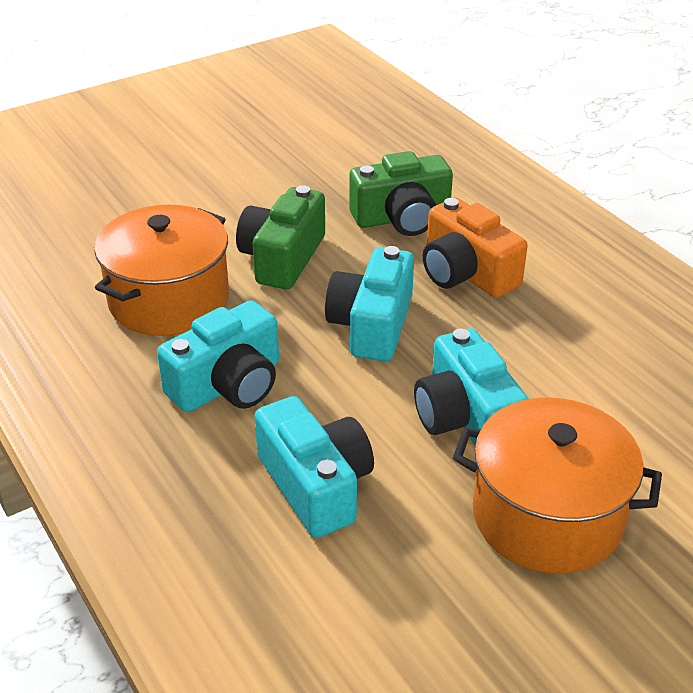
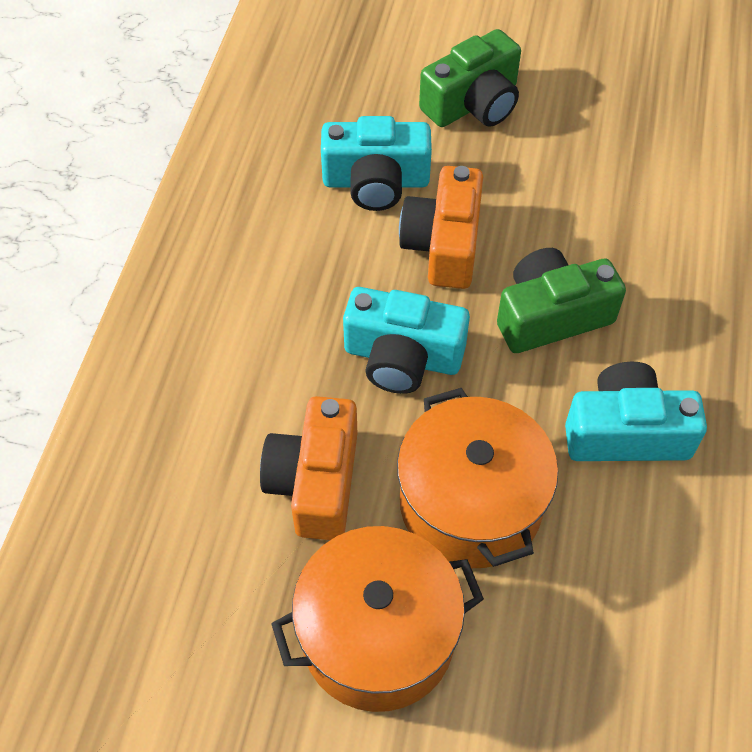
orange camera: [423,198,528,298] = 1 -> [260,396,357,540] [399,166,483,289] = 2
turquoise camera: [157,300,279,412] [255,396,374,538] [325,246,414,361] [414,328,529,445] = 4 -> [321,116,432,211] [343,287,470,394] [565,362,707,461] = 3

